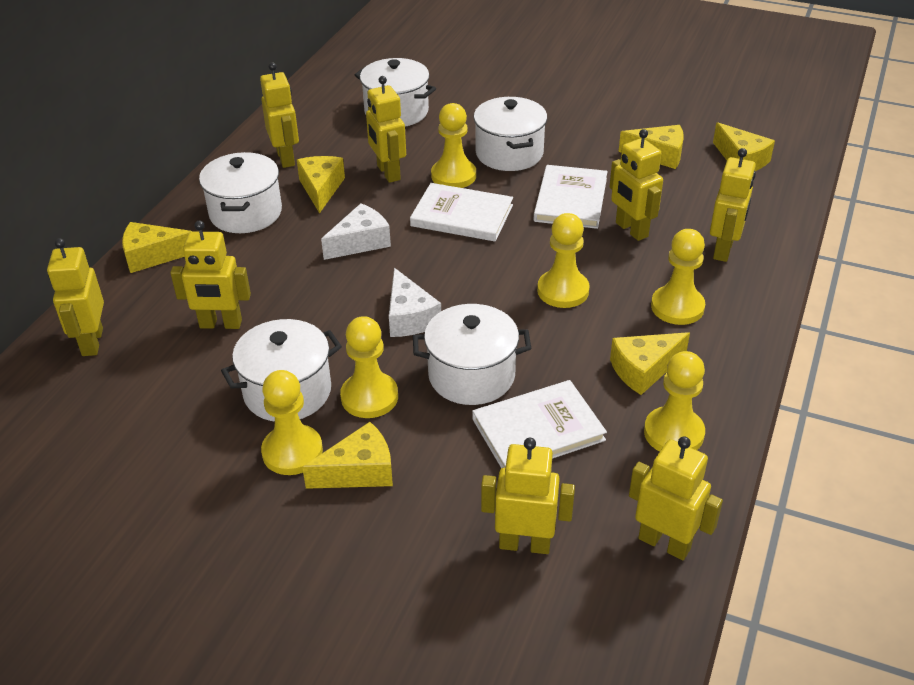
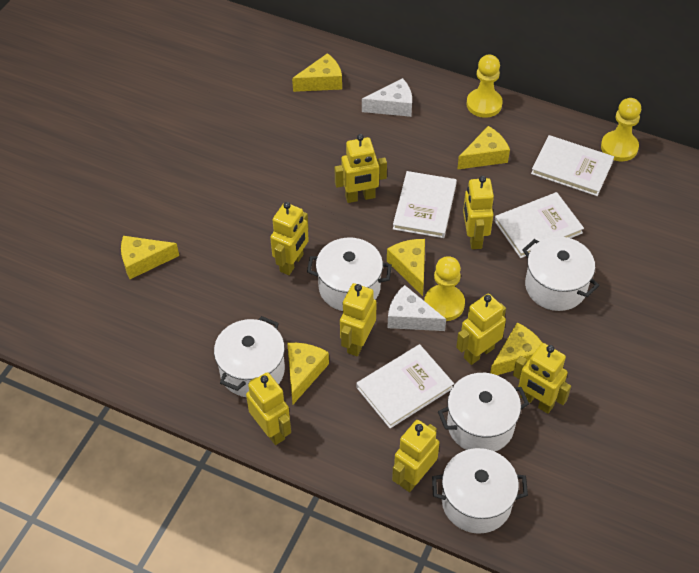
white book: [410,183,513,242] [472,380,607,468] [534,165,607,229] = 3 -> [356,344,454,429] [393,171,457,238] [495,192,584,258] [531,135,614,196] = 4
yellow pawn: [261,370,323,475] [340,316,398,418] [431,103,476,188] [537,213,590,308] [644,351,705,451] [651,229,705,325] = 6 -> [424,256,465,321] [466,54,503,118] [601,98,641,161] = 3

